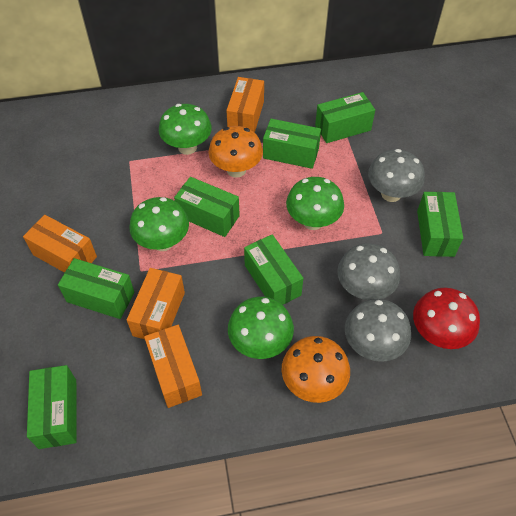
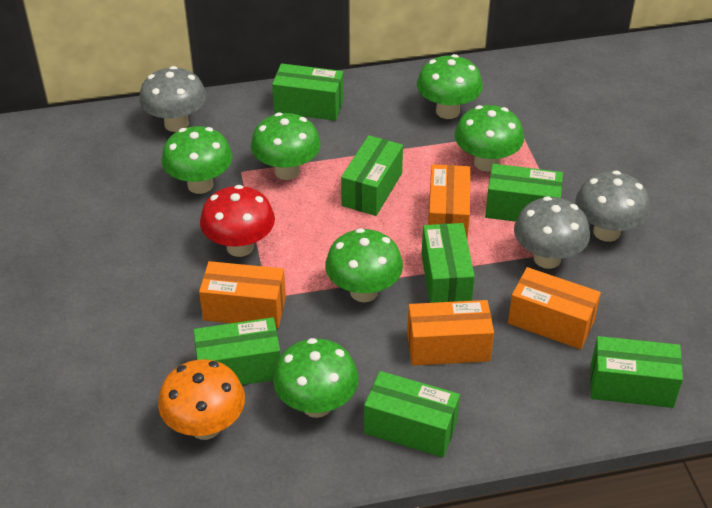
green mushroom: [130,197,189,251] [159,104,212,155] [228,297,294,359] [286,177,344,230] = 4 -> [161,126,232,194] [251,112,321,180] [273,338,358,418] [325,228,403,302] [417,54,483,119] [455,105,524,172] = 6
orange mushroom: [208,126,263,178] [282,336,350,403] = 2 -> [158,359,245,440] = 1

